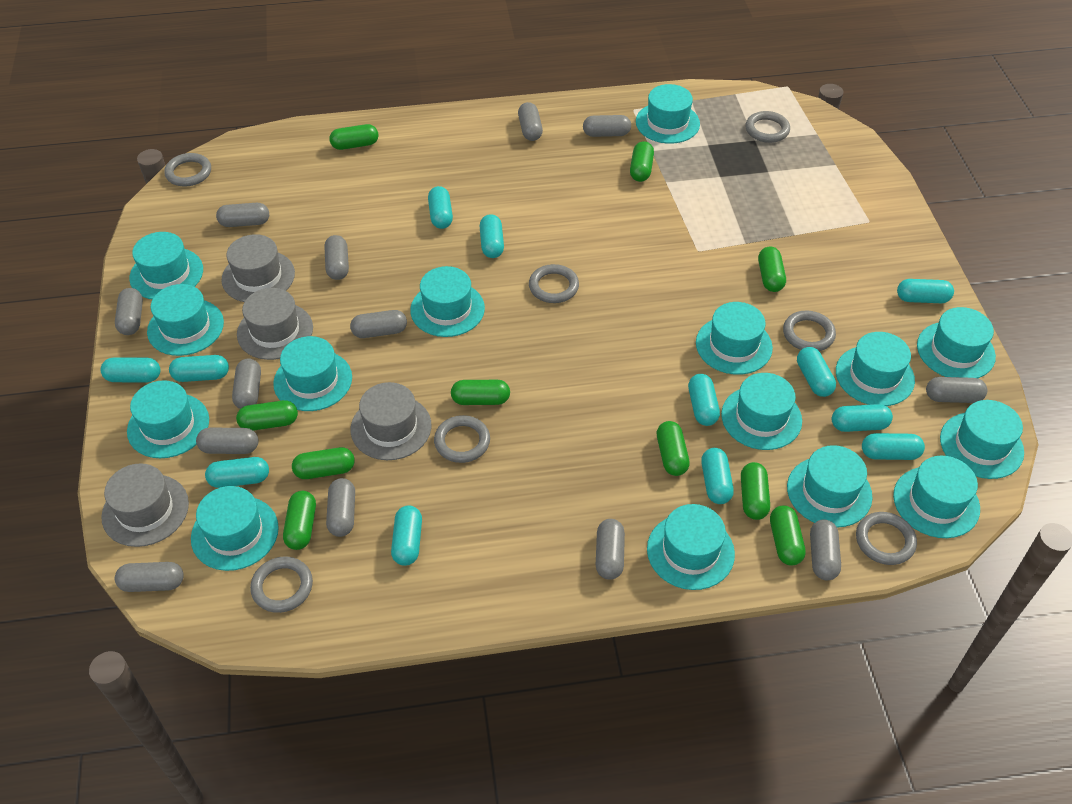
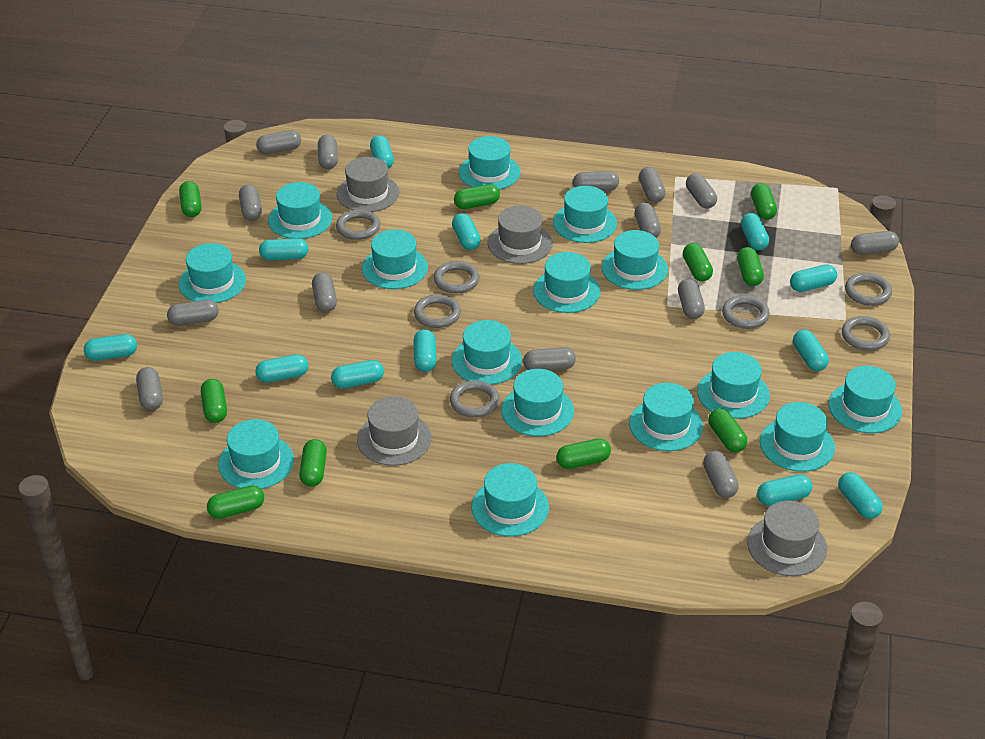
grey capsule: [115,288,143,335] [115,562,184,592] [196,428,258,454] [216,203,269,227] [232,359,261,409] [325,235,349,280] [326,478,355,537] [350,310,407,338] [518,102,543,141] [583,115,631,137] [596,519,625,580] [810,520,841,580] [926,377,987,403] = 13 -> [136,367,163,411] [167,299,219,326] [239,184,262,221] [256,130,301,154] [312,272,337,312] [318,135,338,169] [523,347,576,371] [573,171,619,191] [635,202,661,238] [639,167,666,202] [678,279,705,319] [686,173,717,209] [703,451,739,498] [851,231,899,255] = 14

